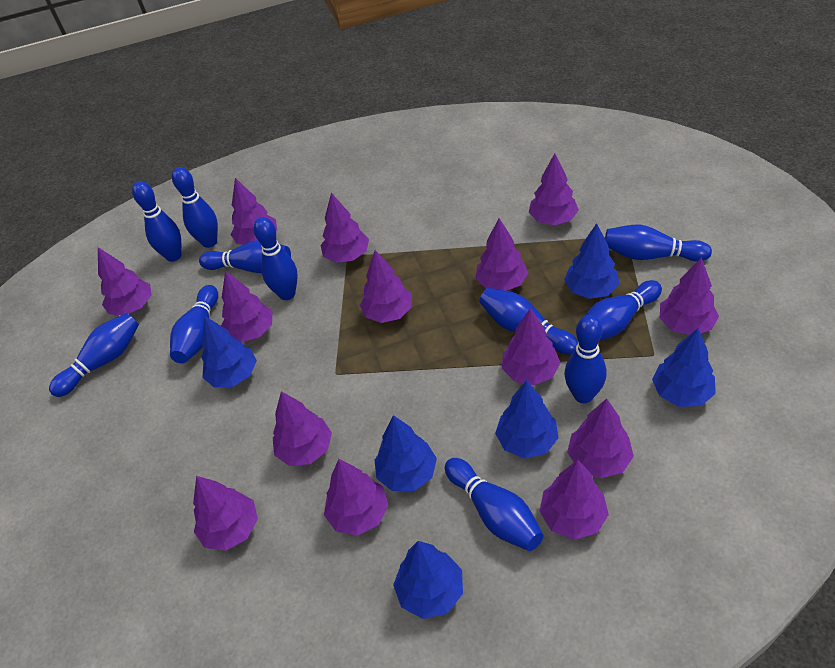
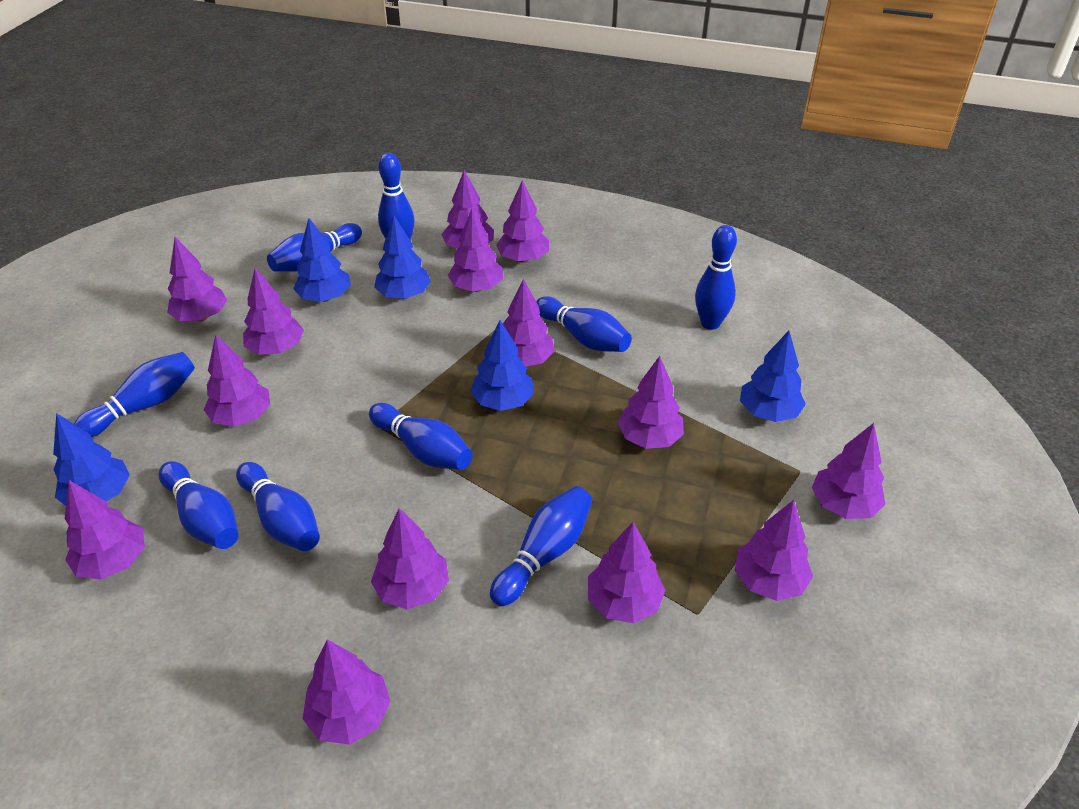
blue bowling pin: [49,313,139,397] [132,181,181,262] [170,285,218,363] [172,167,218,248] [199,240,291,273] [254,217,298,300] [445,458,543,551] [479,288,578,354] [564,315,606,403] [585,280,662,340] [605,225,712,261] = 11 -> [74,352,195,437] [159,461,238,549] [236,462,320,551] [267,223,362,272] [369,403,472,470] [378,153,415,240] [490,486,592,606] [536,296,632,352] [695,225,737,330] = 9
blue tree: [201,316,257,388] [374,415,437,491] [393,541,463,619] [495,380,559,458] [564,223,619,299] [652,328,716,407] = 6 -> [53,413,130,506] [293,218,351,302] [374,216,431,299] [470,320,534,411] [740,331,806,422] = 5

